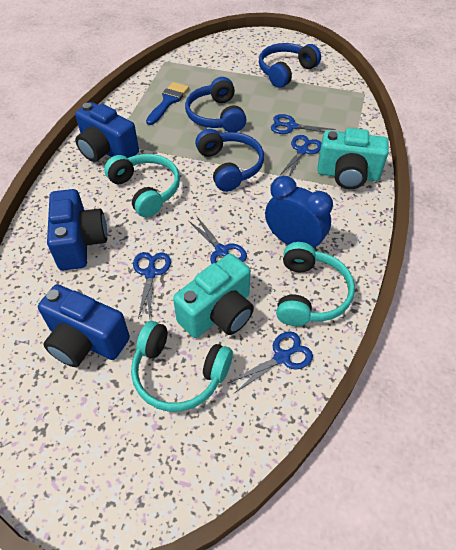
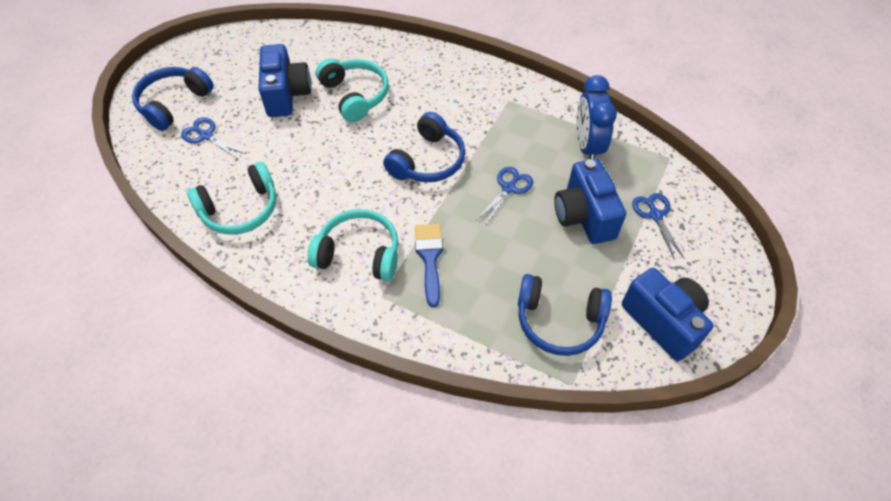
blue scissors: [133,252,171,320] [189,217,247,264] [228,331,313,393] [271,114,335,134] [280,135,321,177] = 5 -> [181,117,245,160] [477,167,533,226] [632,193,685,261] = 3
turquoise camera: [173,254,254,338] [317,128,389,189] = 2 -> none = 0

